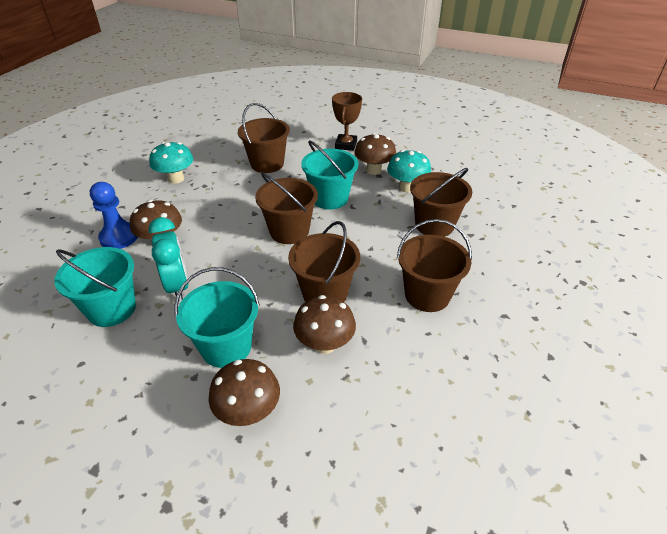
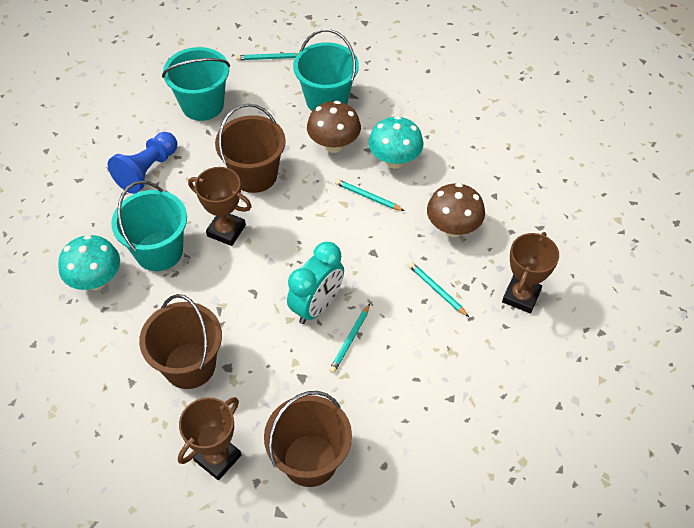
brown bucket: [238,103,290,173] [255,173,318,244] [288,221,360,302] [397,219,472,312] [410,168,472,237] = 5 -> [139,294,222,389] [215,104,286,193] [264,391,352,487] = 3
brown mushroom: [130,200,182,241] [209,359,280,426] [293,295,356,354] [354,133,396,175] = 4 -> [307,101,361,153] [427,183,485,237] = 2
brown trophy: [332,92,362,151] = 1 -> [178,397,241,480] [188,167,252,246] [502,232,559,314] = 3
turquoise pencil: none = 0 -> [236,53,298,60] [329,304,370,373] [335,179,404,211] [408,262,469,317] = 4

